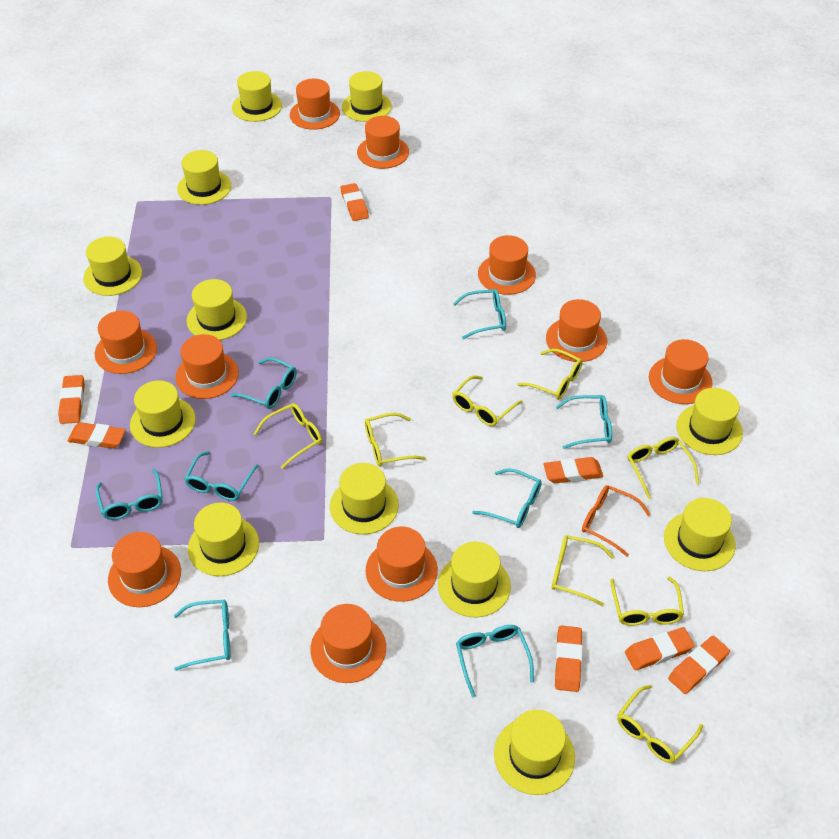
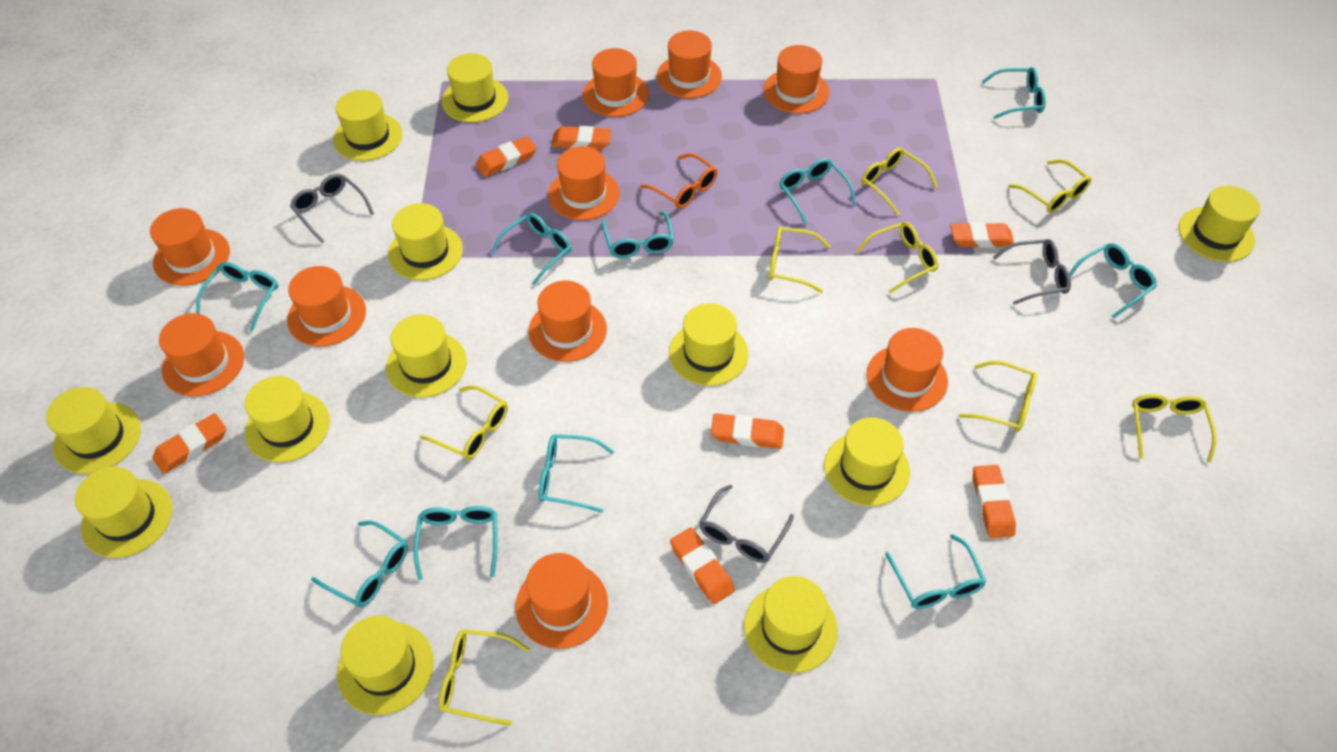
grey glasses: none = 0 -> [290,173,374,243] [700,484,794,563] [993,239,1071,305] = 3
turquoise glasses: [96,469,163,520] [174,600,230,671] [184,451,259,501] [230,358,297,409] [453,289,506,339] [456,625,534,697] [472,469,542,528] [556,395,612,449] = 8 -> [196,262,278,332] [311,521,408,607] [413,506,498,580] [491,213,572,286] [539,434,614,513] [602,211,674,258] [779,158,856,225] [885,534,986,609] [981,67,1046,119] [1069,243,1157,318] = 10

